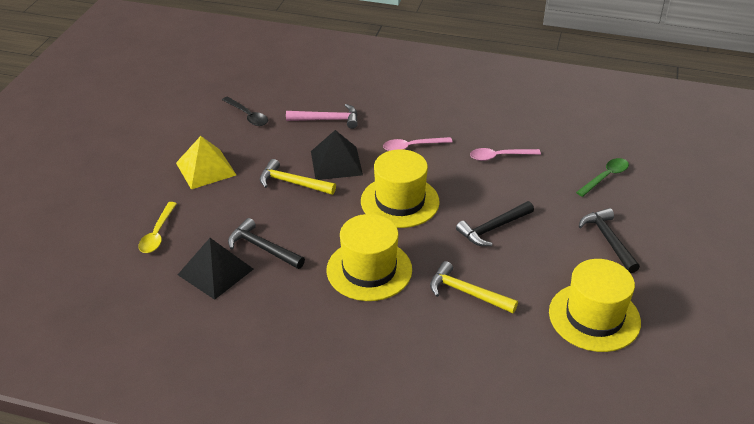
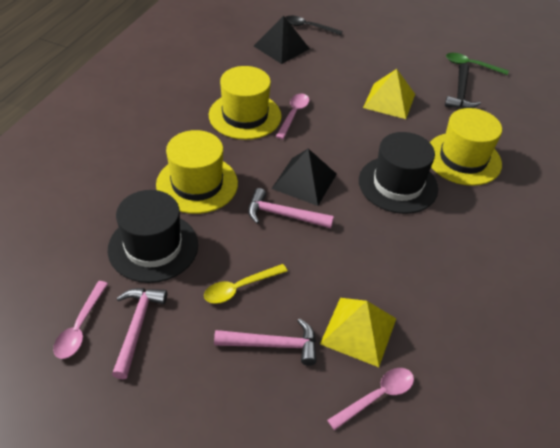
black hammer: [228,218,305,269] [456,201,534,246] [579,208,640,273] = 3 -> [445,63,481,109] = 1
black hat: none = 0 -> [108,190,198,283] [359,132,438,214] = 2
pink hammer: [286,104,358,129] = 1 -> [112,288,167,379] [214,318,316,366] [248,188,334,228] = 3
pink spoon: [383,137,453,151] [470,148,541,161] = 2 -> [53,281,108,359] [276,94,309,139] [327,368,414,430] = 3
yellow hammer: [260,159,336,195] [430,261,518,313] = 2 -> none = 0
yellow pyramid: [176,136,236,189] = 1 -> [320,298,396,367] [363,69,415,119] = 2

